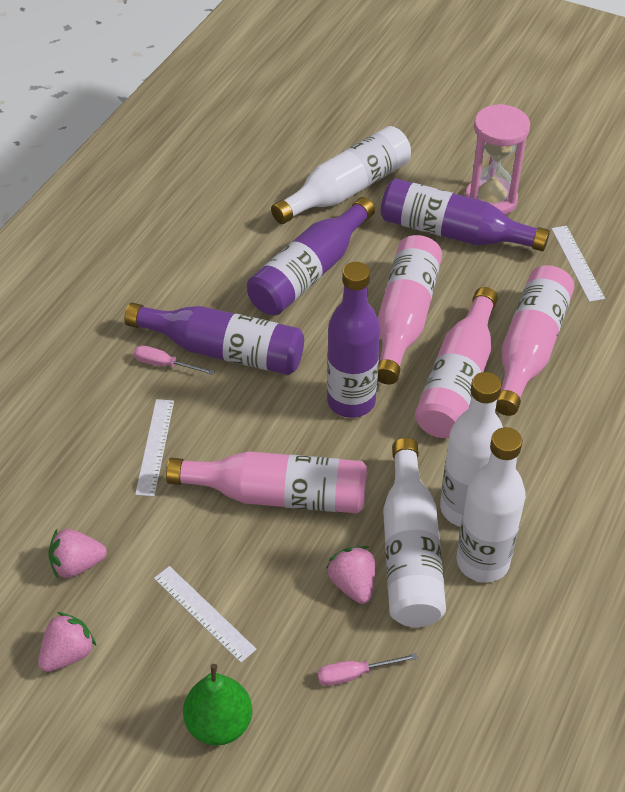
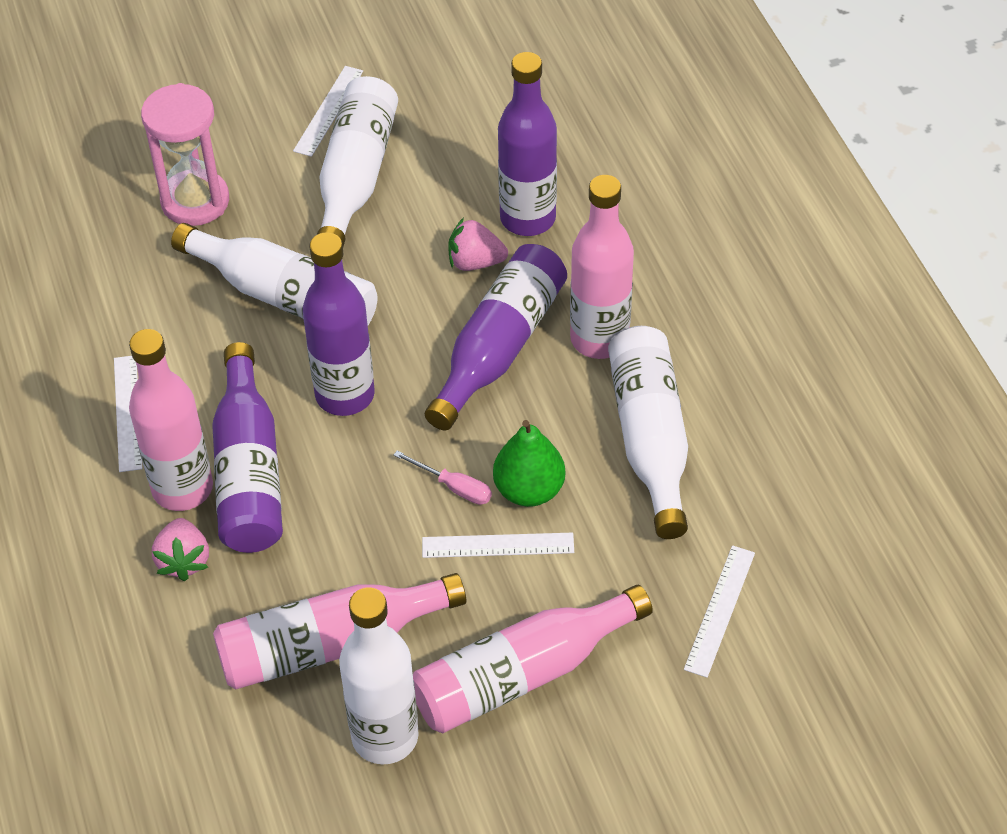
pink screwdriver: [134,345,214,375] [317,653,418,686] = 2 -> [394,451,492,505] = 1
pink strawberry: [38,612,96,672] [48,529,107,578] [326,546,375,604] = 3 -> [152,518,209,581] [448,218,508,271] = 2
white ruler: [135,399,174,497] [154,566,257,663] [551,226,605,302] = 3 -> [114,356,142,472] [293,66,363,157] [422,532,574,558] [684,545,755,678] = 4

